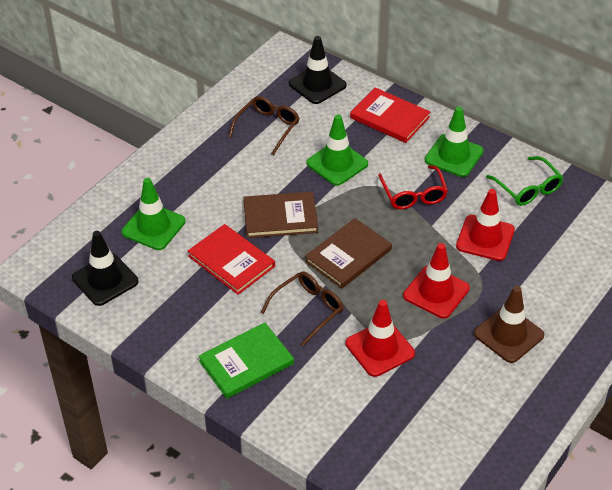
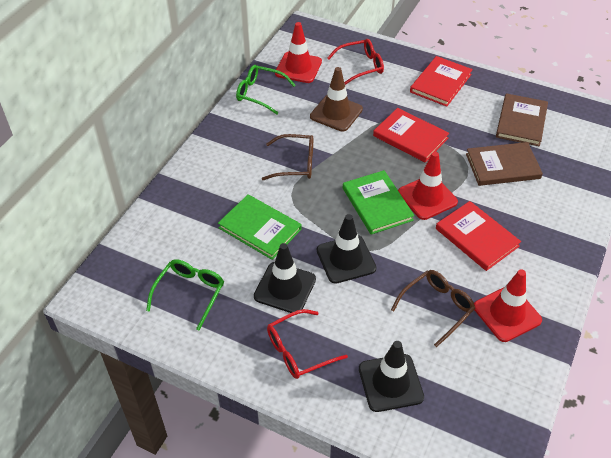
black traffic cone: [72,231,138,306] [289,36,347,104] = 2 -> [254,243,316,313] [317,214,376,284] [359,341,424,412] = 3
green book: [198,322,294,399] = 1 -> [218,194,302,260] [343,170,414,235] = 2
green glasses: [486,156,564,206] = 1 -> [146,259,224,330] [236,65,296,115] = 2
green traffic cone: [122,178,185,250] [306,114,368,186] [425,107,484,177] = 3 -> none = 0
red book: [188,224,275,295] [350,87,430,143] = 2 -> [373,108,449,163] [410,56,473,107] [436,201,521,271] = 3
red glasses: [378,165,448,209] = 1 -> [267,309,348,379] [327,39,384,85] = 2

